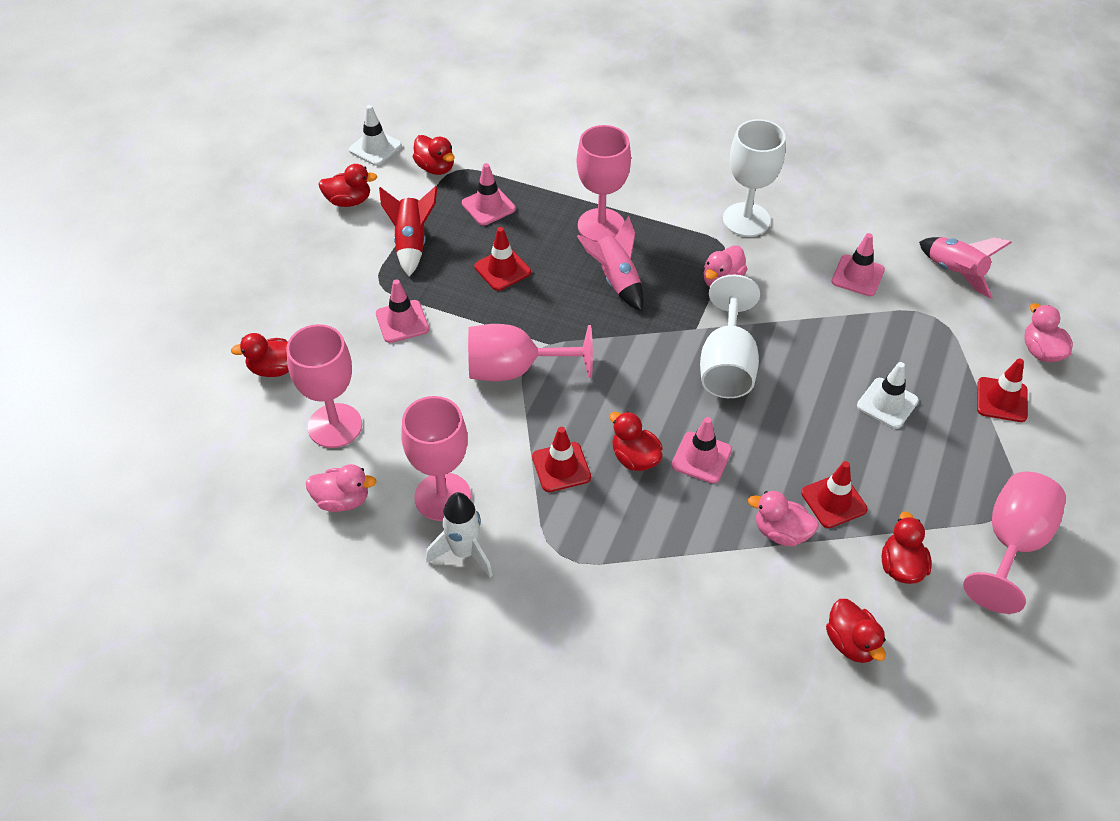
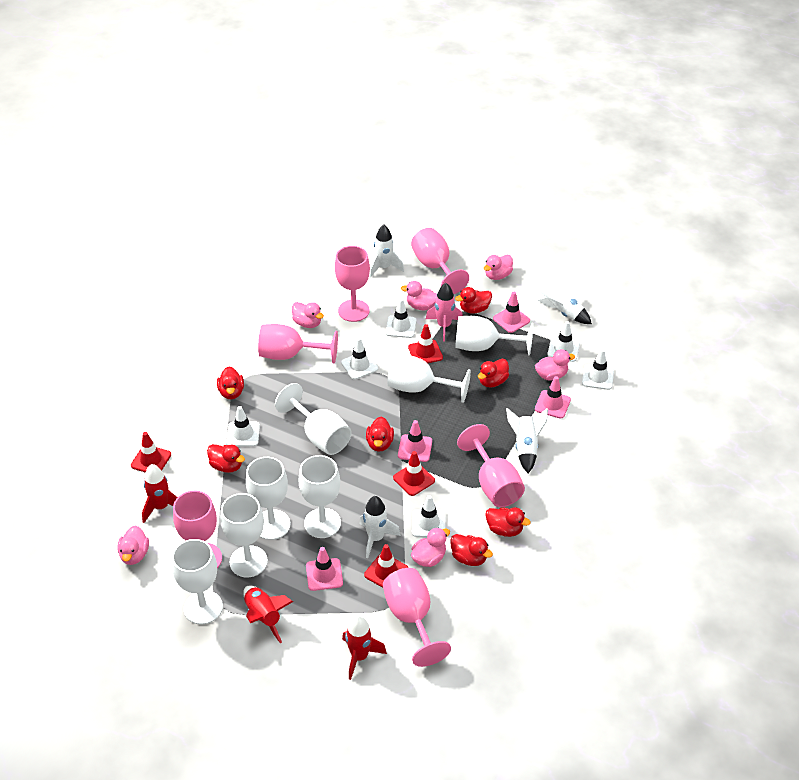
pink duck: [306,464,376,512] [704,245,747,287] [748,491,819,547] [1024,303,1073,362] = 4 -> [117,526,149,565] [292,302,324,328] [401,281,437,311] [411,527,450,567] [484,255,513,280] [535,349,575,381] = 6
pink goblet: [287,324,362,448] [401,396,471,521] [468,324,593,381] [577,125,631,242] [963,472,1066,614] = 5 -> [173,491,222,568] [258,324,338,364] [335,246,370,322] [383,568,451,667] [411,228,469,294] [457,424,525,507] = 6
pink rocket: [577,216,644,311] [919,237,1012,299] = 2 -> [426,283,463,342] = 1
red duck: [231,333,289,377] [319,164,377,207] [413,135,455,175] [609,412,663,471] [826,599,886,663] [882,511,932,584] = 6 -> [207,444,245,473] [217,366,244,399] [366,417,394,452] [450,534,493,566] [455,287,492,313] [478,359,509,388] [485,507,531,537] = 7
red rocket: [379,186,437,276] = 1 -> [142,464,178,523] [243,585,293,643] [342,615,387,680] = 3
white goblet: [700,275,760,398] [723,119,786,237] = 2 -> [172,539,223,625] [220,493,268,577] [246,457,290,540] [275,383,352,455] [299,455,341,538] [388,354,471,403] [455,316,533,355] = 7
white rocket: [426,492,493,577] = 1 -> [359,496,401,558] [369,224,404,278] [506,408,548,473] [538,272,592,324] = 4
white traffic cone: [349,105,402,166] [857,362,919,429] = 2 -> [227,406,260,446] [341,338,378,380] [385,299,417,338] [412,495,446,537] [547,321,580,362] [582,349,614,390] = 6

